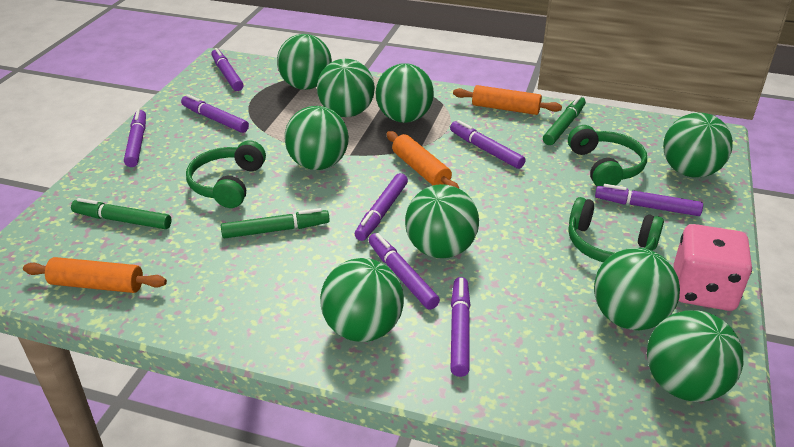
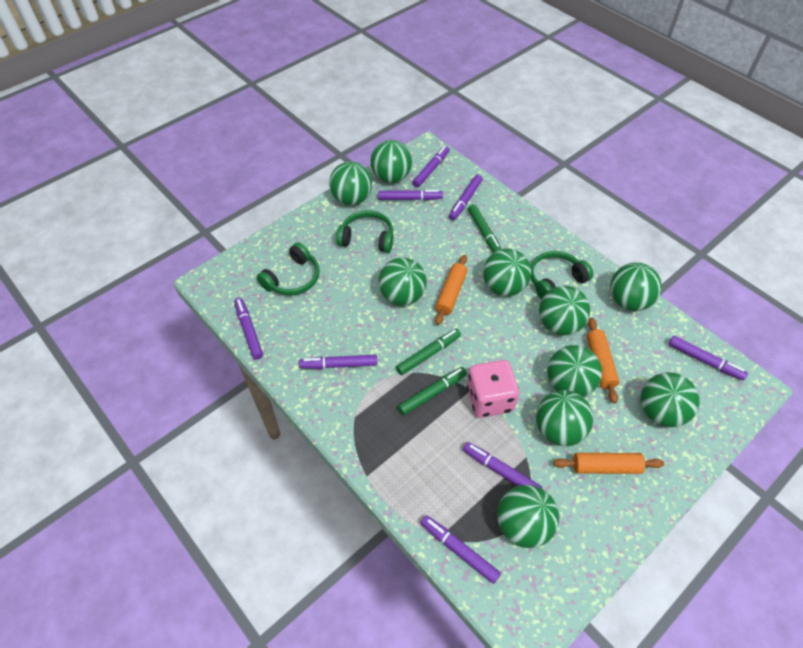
green ball: [277,34,332,90] [285,106,349,170] [317,59,375,117] [320,258,404,342] [375,63,434,123] [405,184,479,258] [594,248,680,330] [647,310,743,402] [663,112,733,178] = 9 -> [329,161,372,205] [370,140,412,183] [378,257,427,306] [483,248,531,296] [497,485,559,548] [536,390,593,446] [539,286,590,335] [547,345,602,397] [610,262,662,311] [641,372,700,427] = 10

